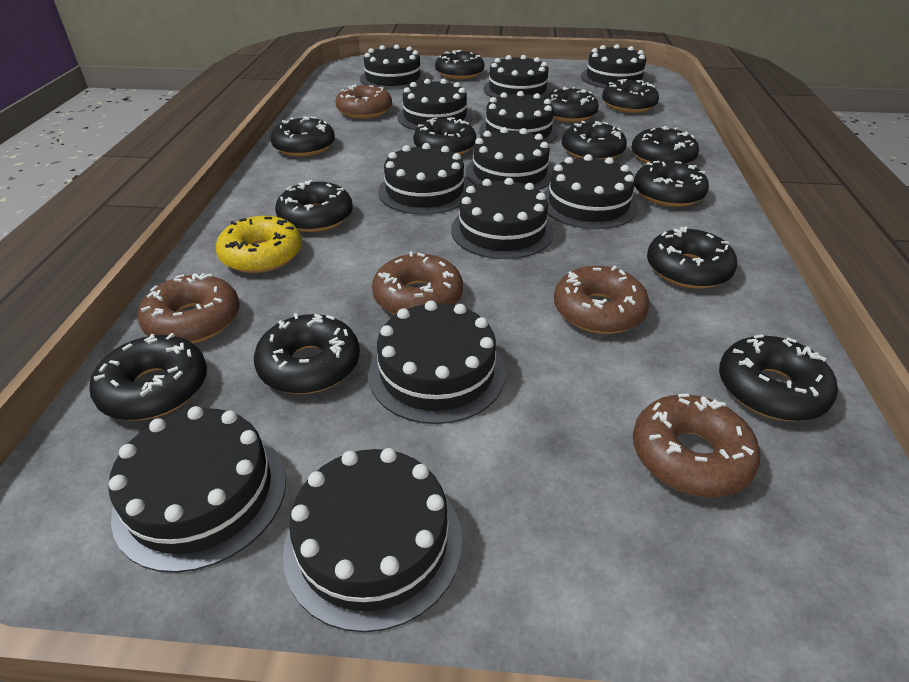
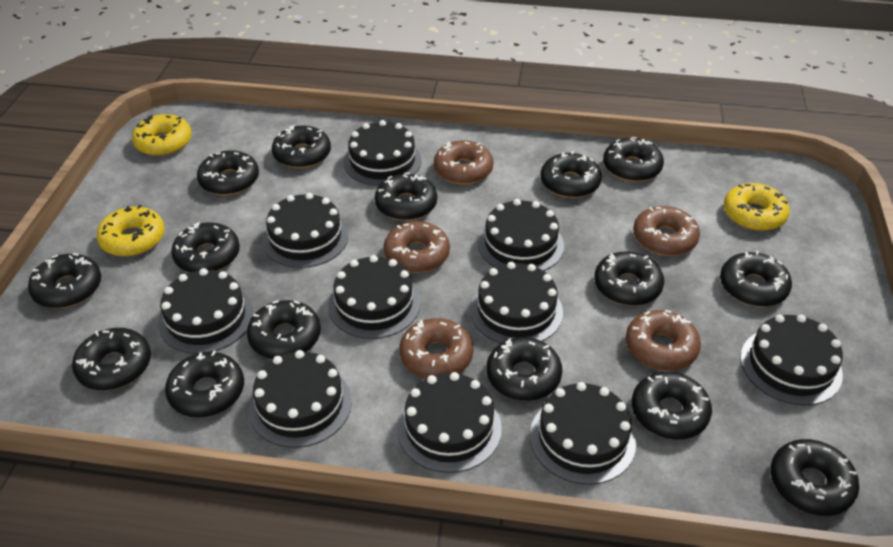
black cake: [108,406,286,573] [283,448,462,632] [360,44,426,90] [369,300,505,424] [378,143,470,215] [397,79,473,130] [451,178,554,259] [466,127,553,190] [479,91,558,144] [483,55,552,98] [544,154,638,229] [581,44,648,88] = 12 -> [158,268,254,354] [249,350,352,448] [262,193,348,268] [328,255,420,339] [344,120,422,186] [397,372,502,473] [470,262,563,343] [478,199,564,271] [530,382,636,485] [740,314,843,405] = 10
black donut: [89,333,207,421] [254,313,360,394] [271,116,335,157] [275,180,353,232] [413,117,476,155] [435,50,484,80] [543,87,599,122] [562,121,627,159] [602,79,659,113] [632,126,699,164] [635,160,709,207] [647,226,737,289] [719,334,838,421] = 13 -> [28,253,101,308] [72,328,151,390] [165,351,244,417] [171,222,240,273] [197,150,259,195] [247,300,321,359] [272,125,331,168] [375,173,437,221] [487,337,562,401] [541,151,602,198] [594,251,664,306] [603,137,664,182] [632,372,712,439] [720,251,792,307] [770,439,859,516] = 15
yellow donut: [216,216,302,273] = 1 -> [96,205,165,257] [132,114,192,156] [724,183,790,231] = 3

